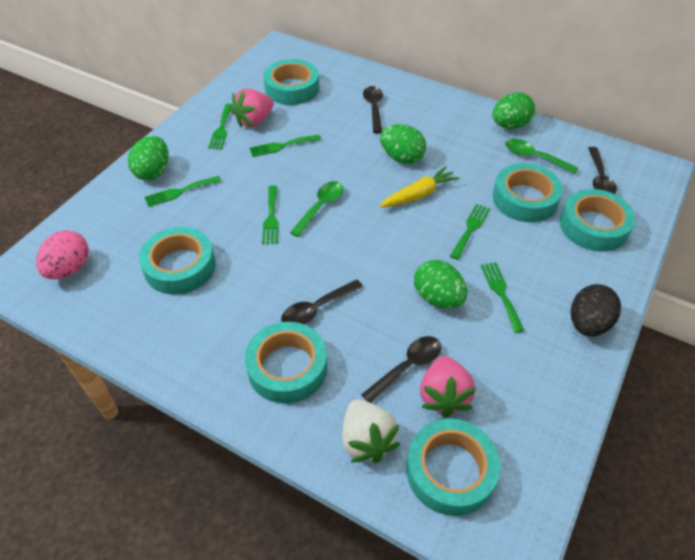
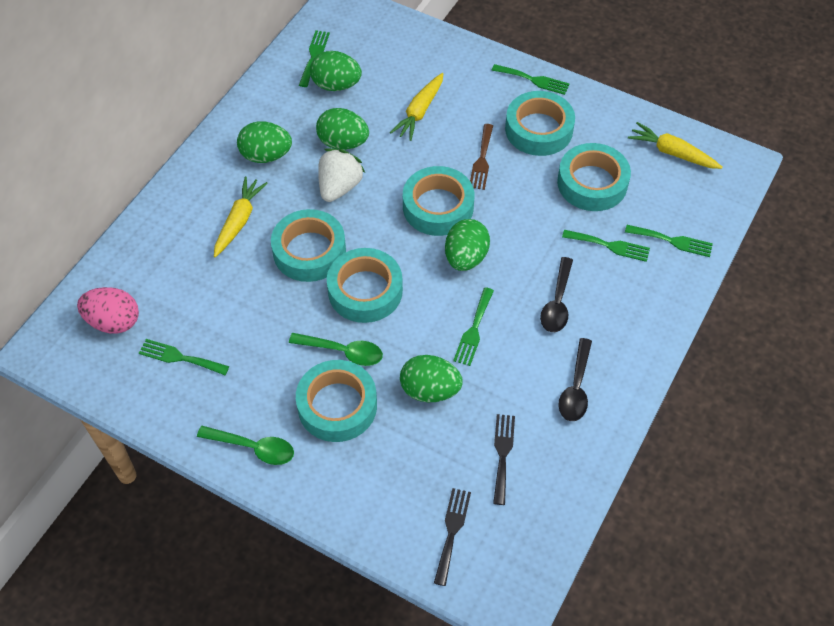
black egg: [571,284,621,337] = 1 -> none = 0
black fork: none = 0 -> [434,488,471,586] [493,414,515,505] = 2
black spoon: [281,279,363,324] [361,336,441,403] [363,86,383,134] [588,147,617,194] = 4 -> [540,257,573,332] [558,338,592,421] = 2
brown fork: none = 0 -> [470,124,493,190] = 1
green egg: [128,136,169,180] [380,124,426,164] [414,260,468,308] [493,92,535,129] = 4 -> [237,121,292,163] [310,51,362,91] [316,108,369,150] [400,355,463,402] [445,219,490,271] = 5
pink strawberry: [231,88,274,127] [420,356,476,418] = 2 -> none = 0
yellow carrot: [379,166,460,207] = 1 -> [214,177,268,257] [390,73,443,141] [628,122,723,169] = 3

